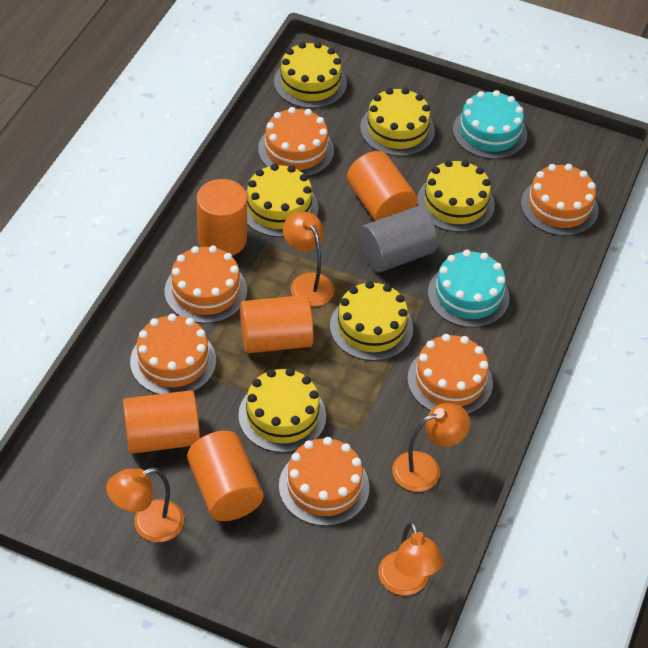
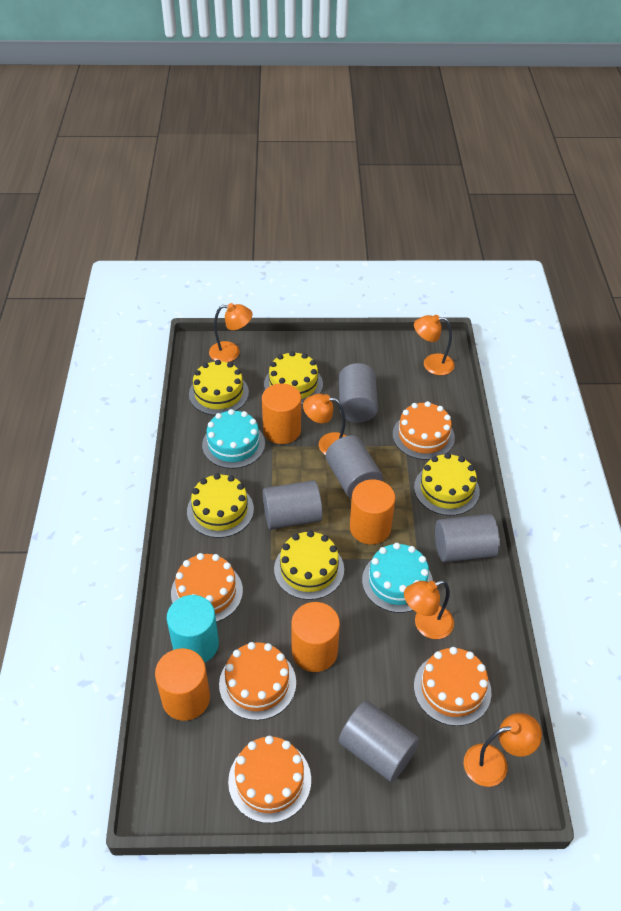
grey cylinder: [359,206,438,272] = 1 -> [263,480,323,529] [326,435,383,499] [339,363,378,423] [339,701,420,782] [435,514,500,562] = 5
orange cake: [130,314,216,394] [164,246,247,324] [258,107,334,176] [279,437,369,526] [407,334,493,414] [521,164,599,236] = 6 -> [171,553,243,622] [219,642,296,720] [228,736,311,823] [393,401,455,460] [414,647,491,726] = 5
orange cylinder: [123,390,200,454] [187,431,264,521] [197,179,247,256] [240,295,313,353] [347,151,418,221] = 5 -> [155,648,210,721] [262,383,301,444] [291,602,340,672] [350,479,395,544] = 4
orange lamp: [106,468,184,542] [283,212,335,307] [378,522,444,596] [392,403,470,492] = 4 -> [209,303,252,362] [303,394,346,455] [404,580,454,639] [414,315,455,375] [464,713,542,787] = 5
turquoise cylinder: none = 0 -> [167,595,219,662] = 1
yellow cake: [238,368,326,453] [246,164,318,237] [274,42,347,108] [330,281,413,361] [360,88,435,156] [417,160,495,232] = 6 -> [187,473,254,538] [189,360,249,415] [264,351,323,405] [274,530,344,600] [414,453,480,516] = 5

